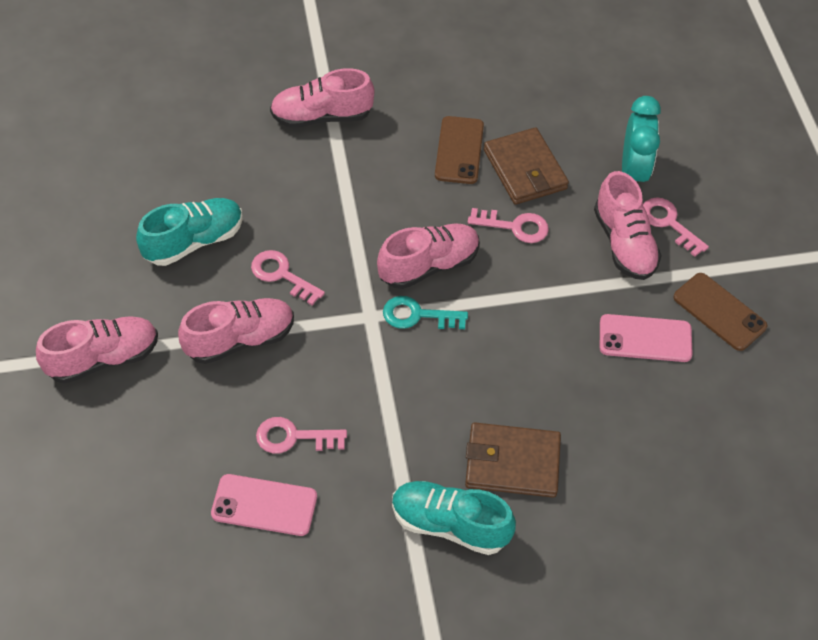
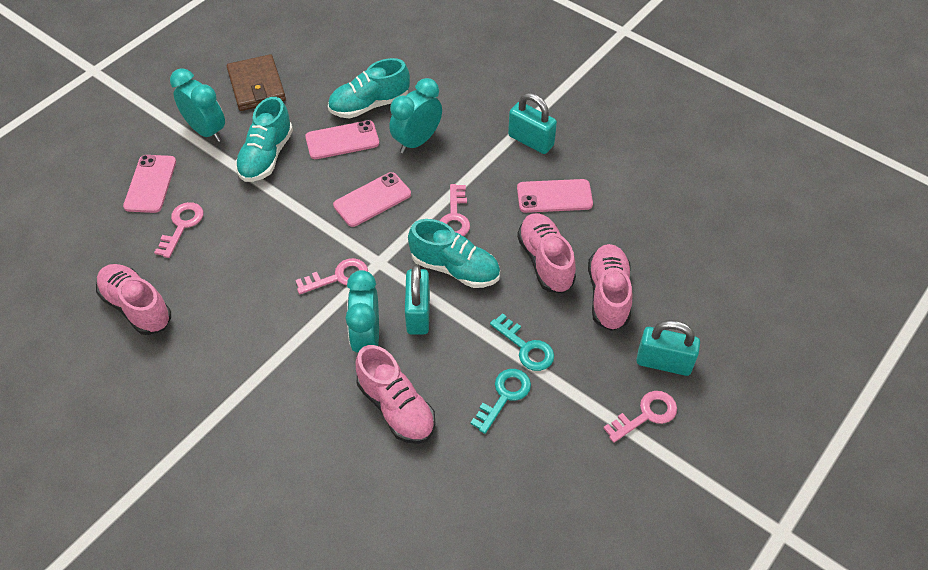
brown phone: [435,116,484,184] [673,273,767,351] = 2 -> none = 0
brown wallet: [465,422,561,498] [484,127,569,205] = 2 -> [227,54,286,111] = 1
pink phone: [211,474,317,536] [600,314,693,362] = 2 -> [123,155,176,213] [305,120,379,159] [333,172,411,227] [517,179,593,213] = 4
pink shoe: [36,316,158,384] [178,298,294,364] [270,68,375,128] [377,224,480,289] [594,171,662,280] = 5 -> [96,264,171,335] [355,345,435,444] [517,213,576,293] [588,244,633,331] = 4
turquoise clock: [622,96,661,184] = 1 -> [170,68,225,142] [346,270,379,352] [389,78,442,154] = 3
turquoise key: [383,296,468,329] = 1 -> [470,369,531,434] [490,313,554,371] = 2
turquoise padlock: none = 0 -> [405,264,430,335] [508,93,557,154] [636,320,700,376] = 3
turquoise shoe: [136,198,243,266] [392,481,516,555] = 2 -> [235,97,293,182] [328,58,410,119] [408,219,500,288] = 3

